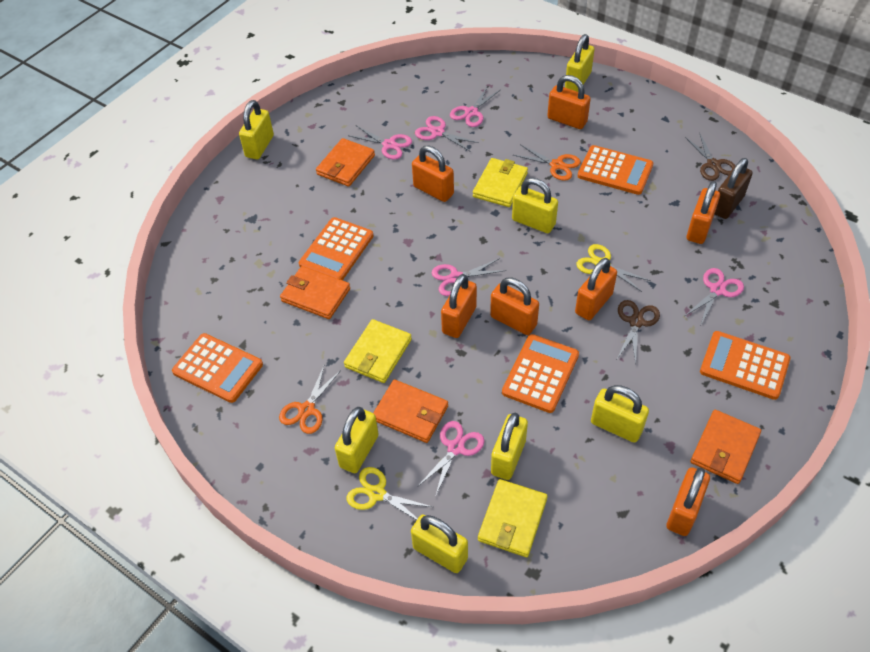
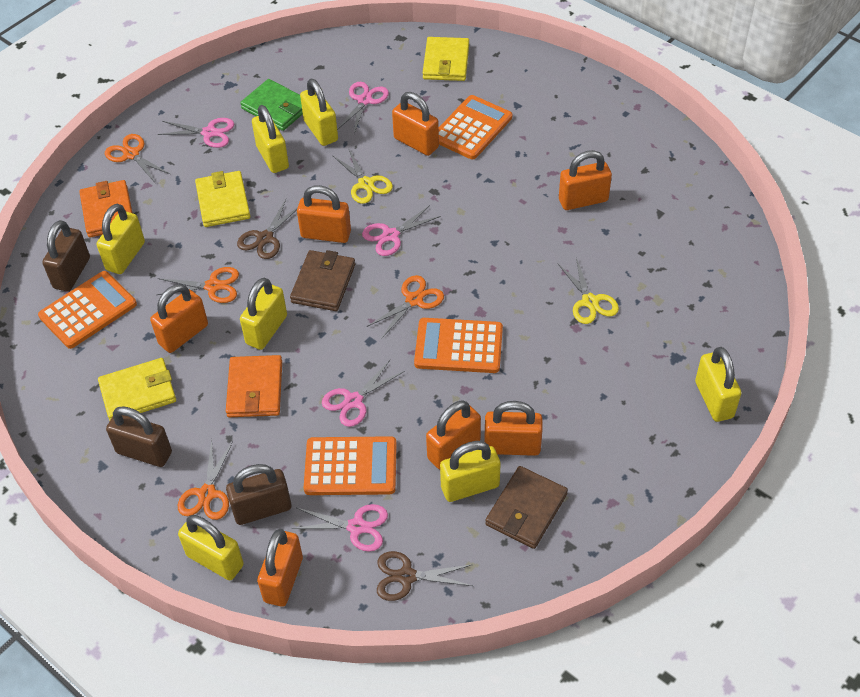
brown padlock: [715,158,752,219] = 1 -> [42,220,90,291] [106,406,172,467] [226,464,292,525] = 3
brown wallet: none = 0 -> [290,250,355,311] [485,466,568,549] = 2
green wallet: none = 0 -> [240,79,303,131] = 1
orange calculator: [172,333,263,403] [299,217,373,280] [502,334,579,413] [578,145,653,195] [700,331,790,400] = 5 -> [38,271,137,349] [304,436,397,495] [414,318,503,373] [439,95,512,159] = 4
orange scissors: [279,364,341,434] [513,144,581,181] = 2 -> [105,134,170,184] [157,267,239,303] [178,440,233,520] [367,275,444,338] = 4
orange wallet: [280,266,350,319] [316,138,375,187] [373,379,448,443] [691,410,761,484] = 4 -> [79,180,132,238] [226,355,282,417] = 2
pink scissors: [348,126,412,159] [415,116,479,152] [417,421,485,497] [432,258,506,296] [450,85,500,127] [685,268,744,324] = 6 -> [158,118,234,148] [291,504,388,552] [322,360,405,427] [337,82,389,134] [362,205,441,256] = 5

